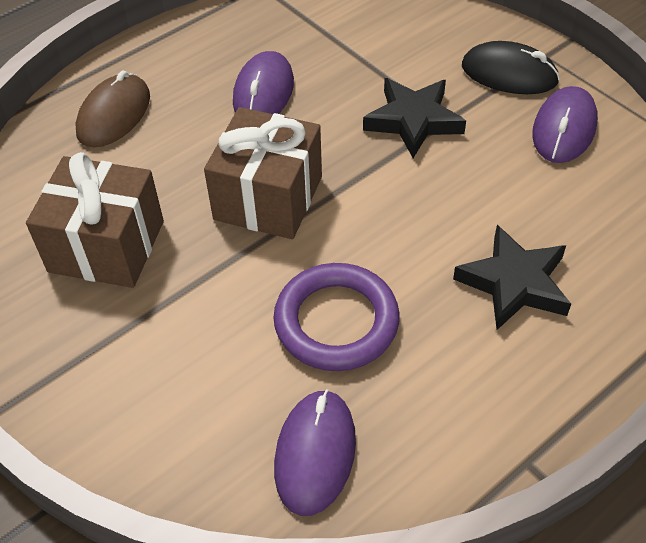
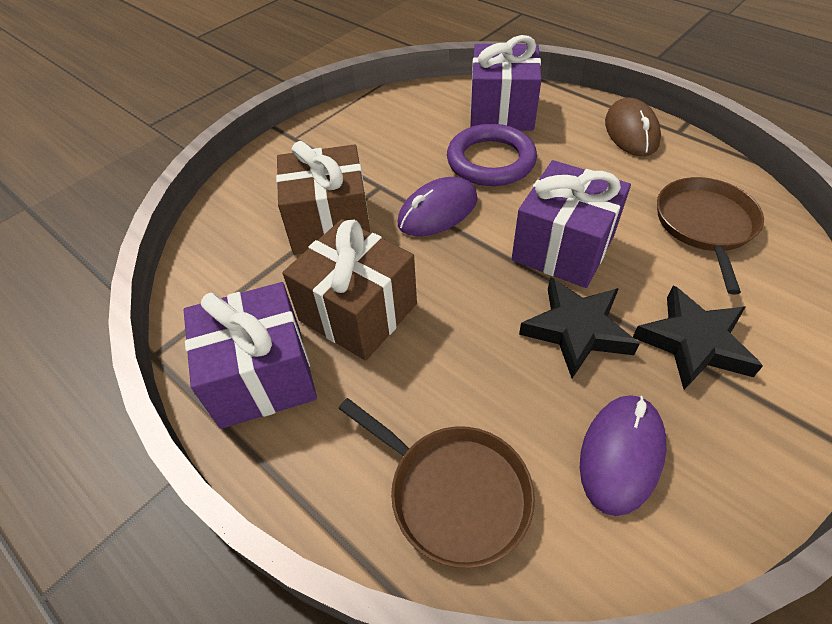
black mouse: [462,41,560,94] = 1 -> none = 0
brown pan: none = 0 -> [338,398,535,568] [657,177,764,295] = 2
purple gift: none = 0 -> [184,282,317,429] [470,35,542,131] [512,160,631,288] = 3
purple mouse: [233,51,294,114] [274,389,356,516] [532,86,598,163] = 3 -> [398,177,478,236] [580,395,667,516] = 2

